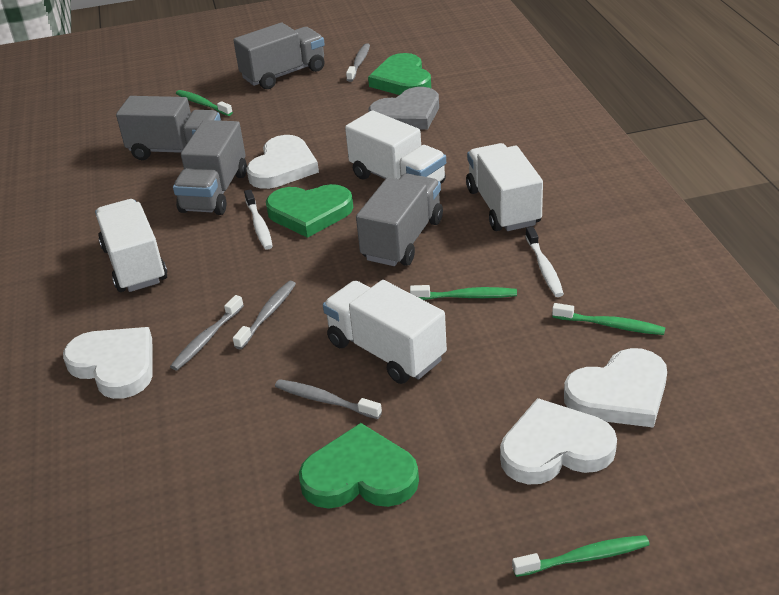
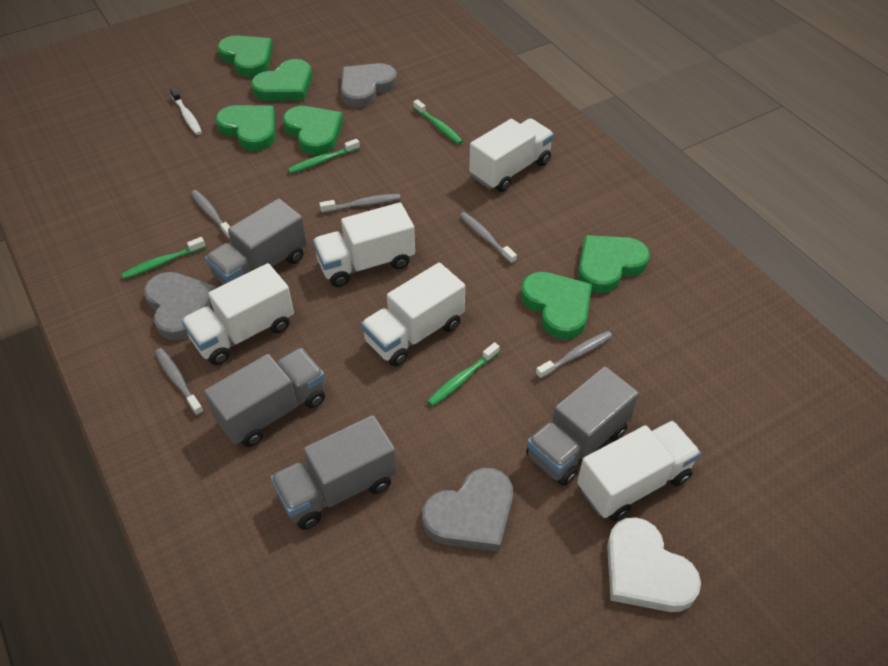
green heart: [266,184,353,238] [299,423,419,509] [368,53,431,95] = 3 -> [216,105,275,151] [217,35,273,77] [251,59,312,101] [283,106,343,155] [521,272,592,339] [578,235,650,293] = 6
grey heart: [368,87,439,130] = 1 -> [144,272,216,340] [341,63,397,108] [422,468,513,551] = 3
grey toothbrush: [170,295,244,371] [233,281,296,349] [275,379,382,419] [346,43,370,82] = 4 -> [155,348,204,416] [191,190,230,239] [319,194,401,213] [459,212,517,264] [536,331,612,379] = 5
white heart: [63,327,153,399] [246,135,319,189] [500,398,617,484] [564,348,667,428] = 4 -> [607,517,701,612] = 1
white toothbrush: [244,189,273,250] [525,226,564,297] = 2 -> [170,88,202,135] = 1
white truck: [95,199,167,292] [323,280,447,384] [345,110,446,184] [466,143,543,231] = 4 -> [181,263,294,365] [313,202,415,287] [361,262,465,367] [469,118,554,192] [577,421,701,521] = 5

